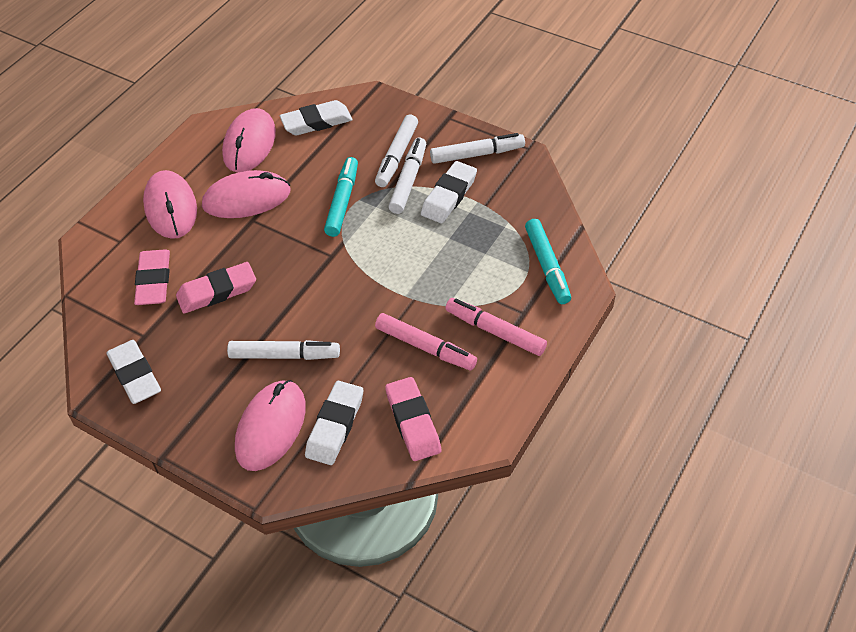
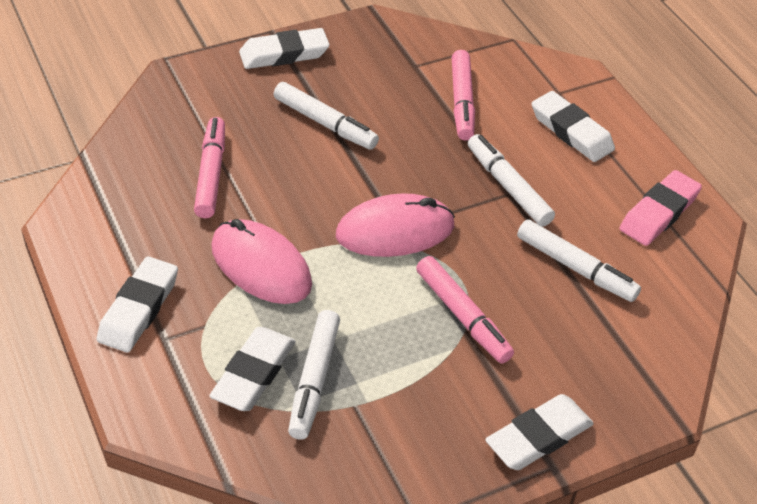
pink eraser: [134,249,170,305] [176,262,256,313] [385,377,441,461] = 3 -> [619,170,702,246] = 1
pink marker: [375,313,477,370] [445,298,547,356] = 2 -> [194,117,225,218] [416,256,514,363] [452,50,475,141] = 3
pink mouse: [143,170,197,239] [202,170,290,218] [222,108,276,173] [235,380,306,471] = 4 -> [211,219,312,304] [336,194,455,257] = 2
turquoise marker: [324,157,358,237] [525,219,571,304] = 2 -> none = 0
white eraser: [107,340,161,404] [280,100,352,135] [305,381,363,465] [421,161,477,223] = 4 -> [97,256,178,353] [209,327,296,411] [239,28,330,69] [485,394,594,470] [532,91,615,162] = 5

